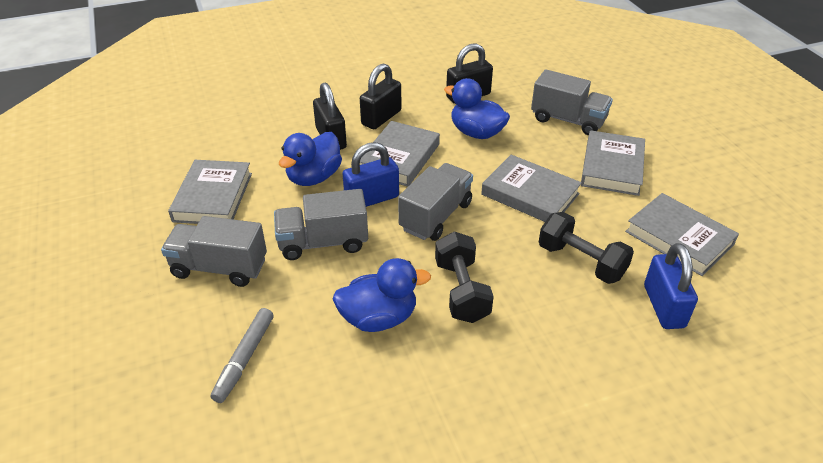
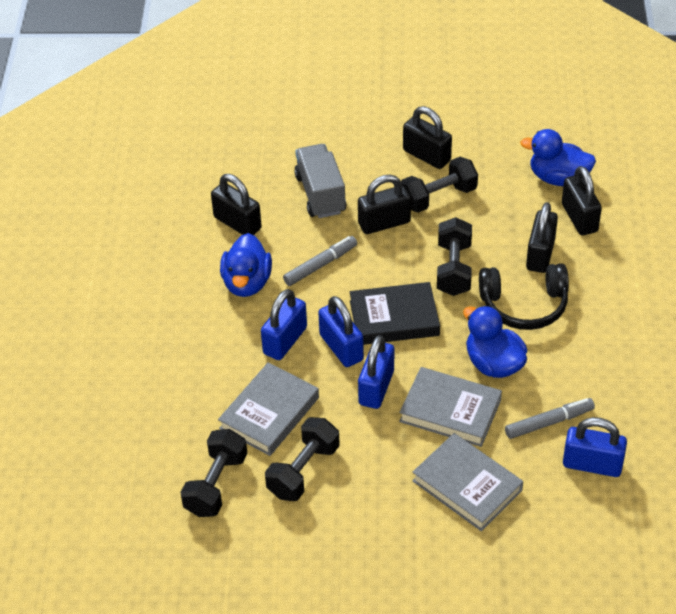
black book: none = 0 -> [350,282,440,345] = 1
black dumbbell: [435,232,494,323] [539,212,634,284] = 2 -> [180,429,247,517] [265,417,340,501] [401,157,478,213] [437,217,472,296] = 4
black headphones: none = 0 -> [479,263,569,330] = 1
black padlock: [313,83,347,150] [360,64,401,129] [446,43,493,104] = 3 -> [211,174,261,235] [358,175,411,234] [403,106,452,169] [526,202,558,273] [562,166,602,235] = 5
blue padlock: [342,142,399,207] [644,243,698,329] = 2 -> [261,289,307,360] [318,296,364,367] [358,335,394,409] [563,417,627,477] = 4
grey book: [168,160,252,224] [360,121,440,187] [481,155,582,222] [581,130,645,196] [625,193,739,276] = 5 -> [218,362,319,456] [399,367,502,447] [412,433,523,531] = 3
grey marker: [211,308,274,403] = 1 -> [283,236,357,286] [505,398,595,439] = 2
grey truck: [161,216,267,287] [274,189,368,260] [398,163,473,241] [531,69,613,135] = 4 -> [294,144,346,218] = 1

